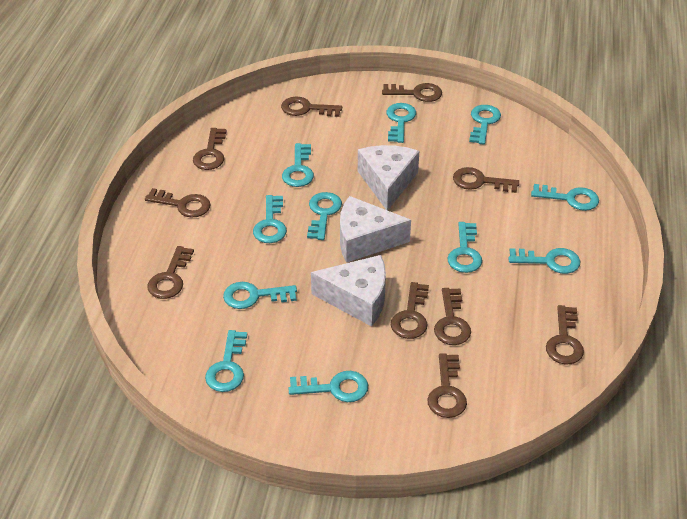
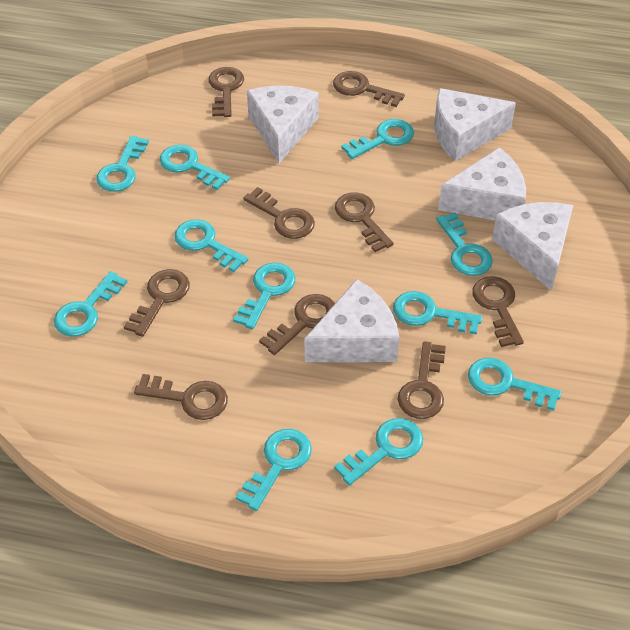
brown key: [145,188,211,218] [147,246,194,299] [193,128,226,170] [281,97,342,117] [382,83,442,102] [391,282,429,339] [427,353,467,418] [434,288,471,345] [453,167,519,193] [546,305,584,365] = 10 -> [124,269,190,337] [134,374,228,420] [208,67,244,117] [243,187,315,239] [259,294,335,355] [333,71,405,107] [335,192,394,252] [397,341,446,419] [472,276,524,347] = 9
white cheese: [311,255,386,327] [340,196,411,263] [358,145,419,211] = 3 -> [247,86,319,163] [305,279,399,362] [434,88,516,161] [438,147,526,220] [492,202,573,291] = 5

